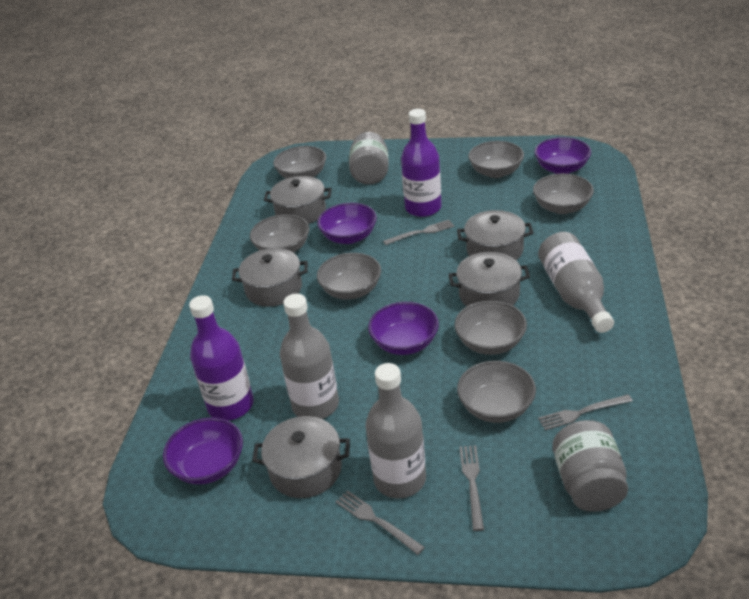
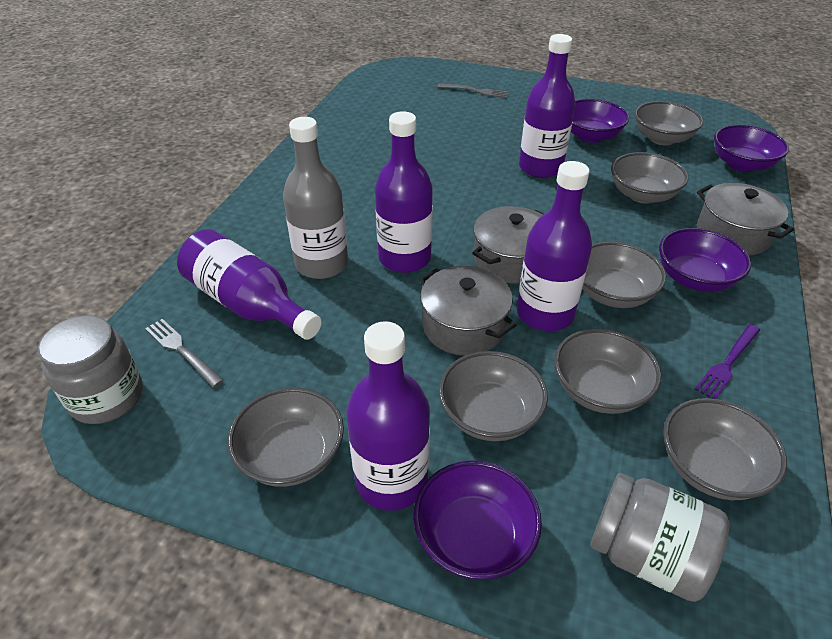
grey bottle: [280,294,339,419] [365,363,426,498] [538,232,614,333] = 3 -> [283,117,348,279] = 1
grey fork: [336,490,425,555] [383,220,454,245] [459,445,484,531] [538,395,633,430] = 4 -> [145,319,224,388] [437,83,509,98] = 2
grey pot: [232,248,308,307] [252,416,350,498] [264,176,332,224] [448,252,530,307] [457,210,533,260] = 5 -> [419,266,516,356] [473,206,544,284] [697,183,794,255] = 3
purple bottle: [189,295,254,421] [401,109,442,217] = 2 -> [177,229,322,340] [346,321,430,511] [375,111,433,273] [517,161,592,331] [519,34,575,178] = 5
purple fork: none = 0 -> [695,324,760,399] = 1

